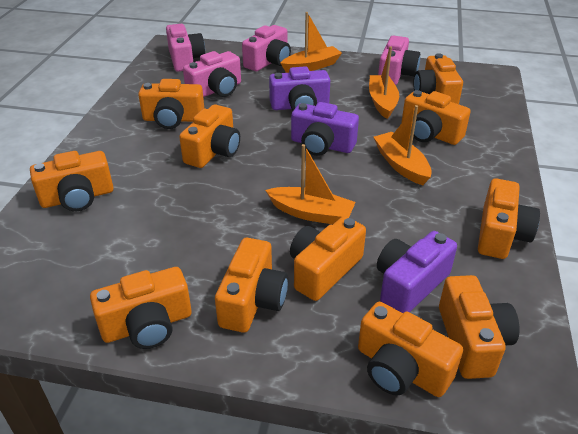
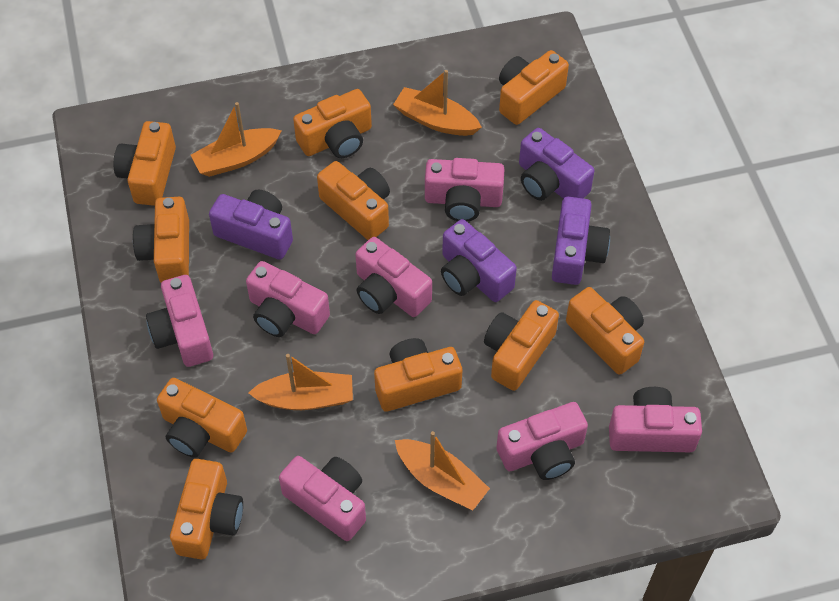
orange camera: [30,151,114,211] [90,267,192,349] [138,79,205,129] [179,104,240,168] [215,238,288,333] [290,216,366,301] [358,302,463,397] [402,90,471,145] [413,53,463,104] [439,275,520,379] [478,178,540,259] = 11 -> [114,121,176,206] [133,197,189,282] [157,378,247,458] [170,459,243,559] [293,89,372,158] [317,161,390,240] [374,338,462,412] [484,300,559,391] [499,50,569,125] [566,287,644,375] = 10
pink camera: [166,24,205,72] [183,51,241,97] [242,25,291,71] [378,36,420,85] = 4 -> [146,275,213,367] [246,261,330,337] [279,456,366,541] [355,237,432,317] [425,158,504,222] [496,402,588,480] [609,387,702,452] = 7
purple camera: [269,66,330,110] [291,102,359,156] [377,231,457,313] = 3 -> [209,190,293,260] [441,219,517,302] [519,128,595,201] [552,197,610,285] = 4

